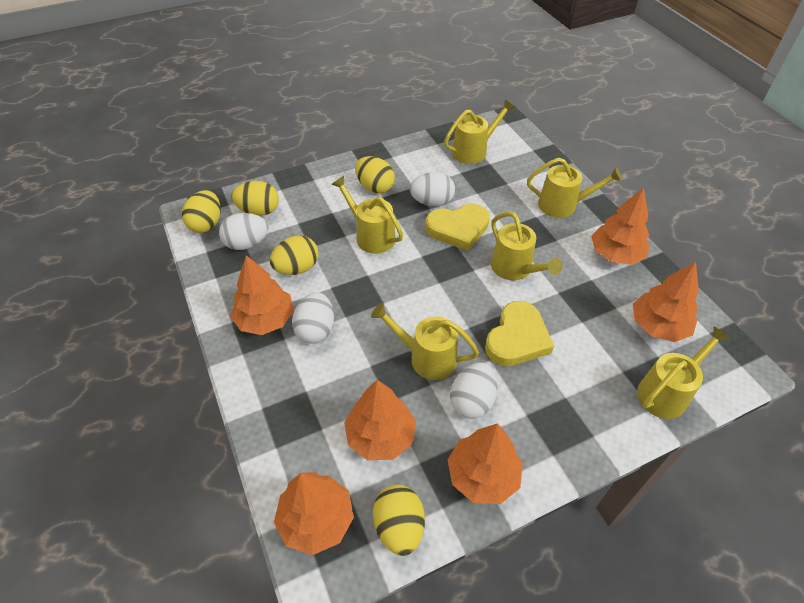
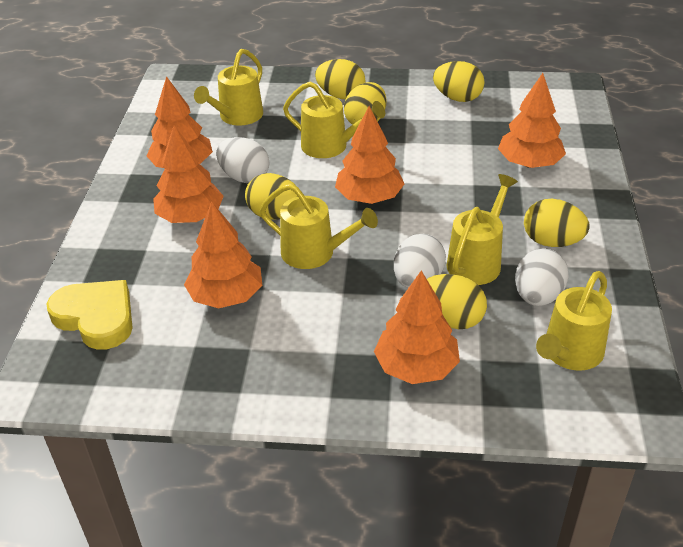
white egg: [219,213,268,250] [292,292,334,344] [410,172,455,207] [450,362,497,419] = 4 -> [216,137,269,183] [394,234,446,288] [515,248,569,306] = 3
yellow egg: [182,190,220,233] [232,181,279,216] [270,235,318,275] [355,156,395,193] [373,485,425,556] = 5 -> [245,173,298,220] [315,59,365,99] [344,82,386,125] [427,274,487,329] [433,61,485,102] [524,199,589,247] = 6
yellow heart: [426,203,490,251] [485,301,554,366] = 2 -> [46,280,133,350] = 1
yellow watering can: [331,176,403,254] [371,303,479,380] [444,99,515,164] [491,212,562,280] [527,158,622,218] [637,326,731,419] = 6 -> [194,49,263,126] [260,184,378,269] [283,82,385,158] [446,174,518,285] [536,271,612,371] = 5

